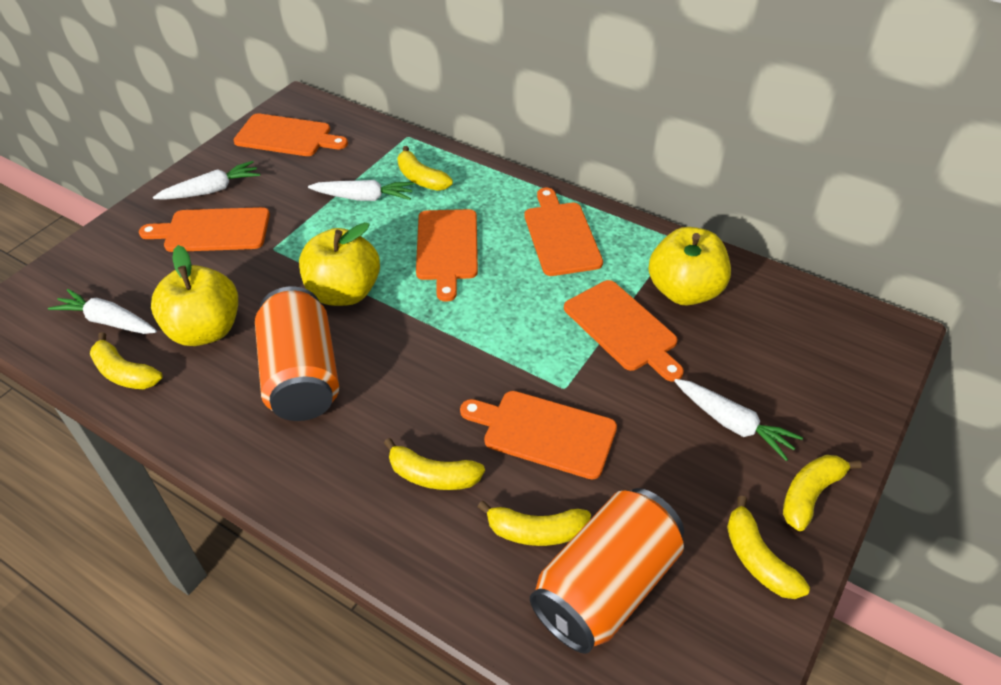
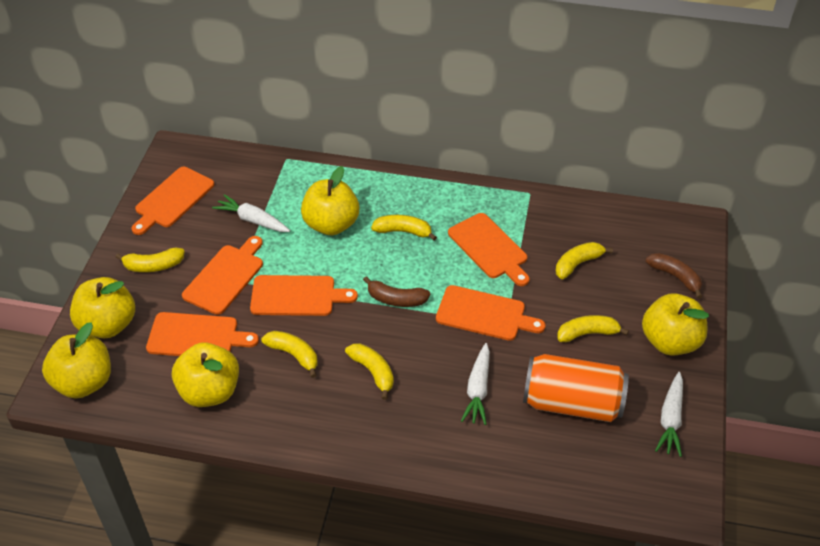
brown banana: none = 0 -> [363,276,430,307] [646,253,702,299] = 2
orange can: [255,286,339,421] [530,488,684,654] = 2 -> [523,354,629,422] = 1
white carrot: [48,289,157,334] [153,161,260,200] [308,180,414,201] [674,379,803,461] = 4 -> [212,194,290,232] [461,343,490,425] [655,372,683,457] = 3
yellow apple: [151,245,238,346] [299,222,380,306] [648,227,731,305] = 3 -> [42,322,111,399] [70,277,135,339] [172,343,239,407] [301,166,359,235] [642,293,709,356] = 5

